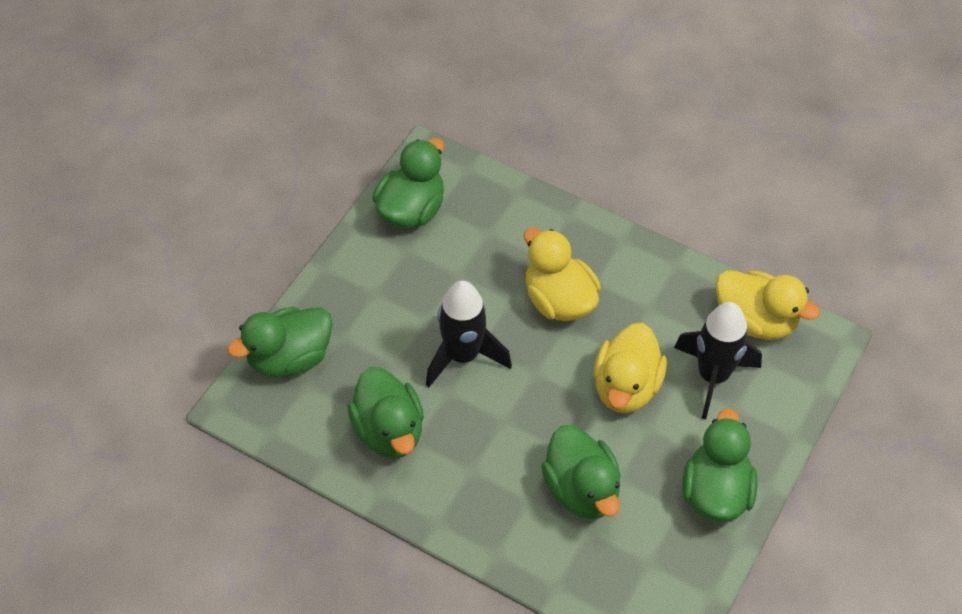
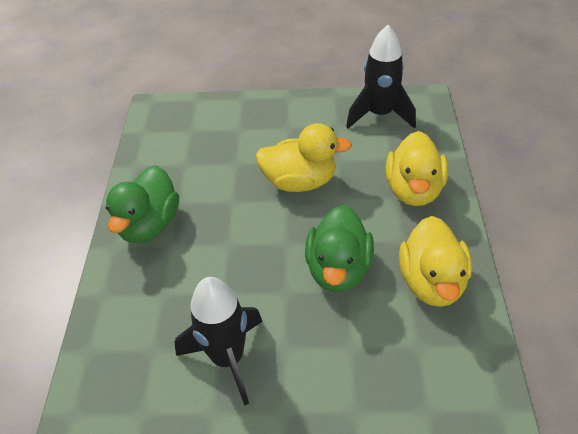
green duck: [227,307,333,378] [348,367,424,459] [372,138,444,229] [541,425,621,519] [682,409,758,521] = 5 -> [106,165,179,243] [305,205,374,292] = 2

